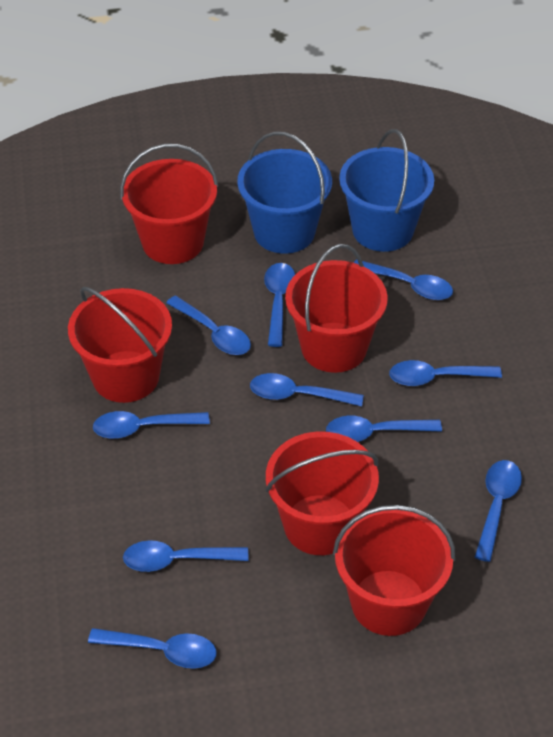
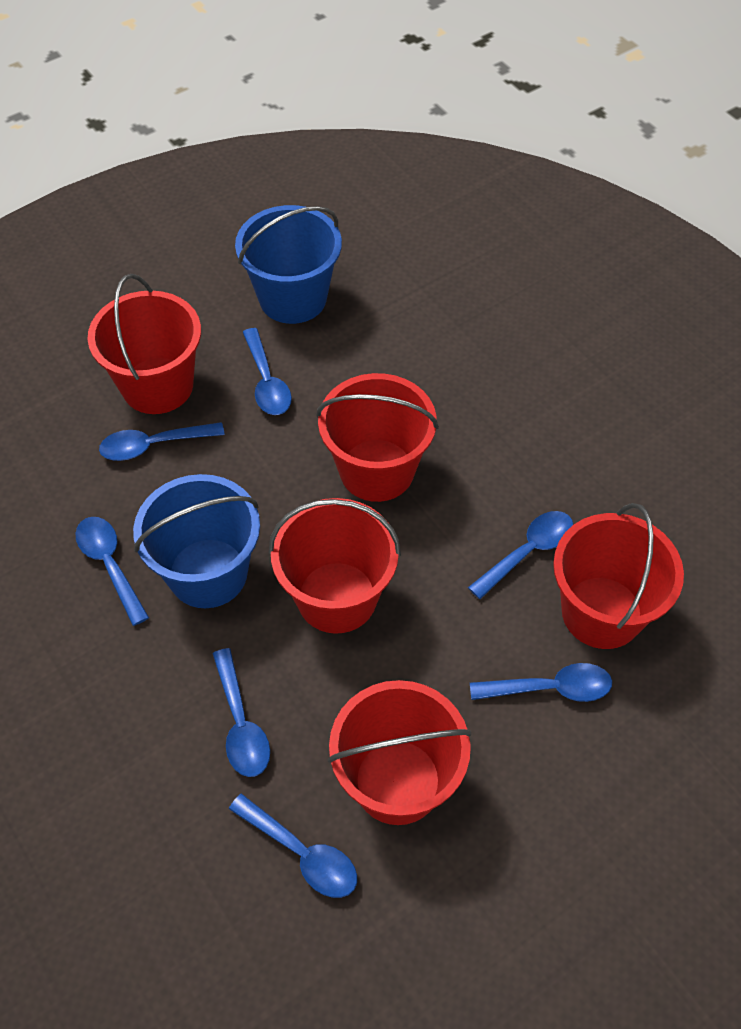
blue spoon: [88,628,216,669] [93,411,210,439] [123,540,249,572] [166,295,251,355] [250,373,364,406] [264,263,295,347] [326,416,442,442] [354,259,453,300] [389,360,502,386] [475,460,522,562] = 10 -> [76,517,149,626] [99,422,225,461] [213,648,270,777] [229,793,357,898] [243,328,292,415] [468,511,573,599] [470,663,612,702] = 7

